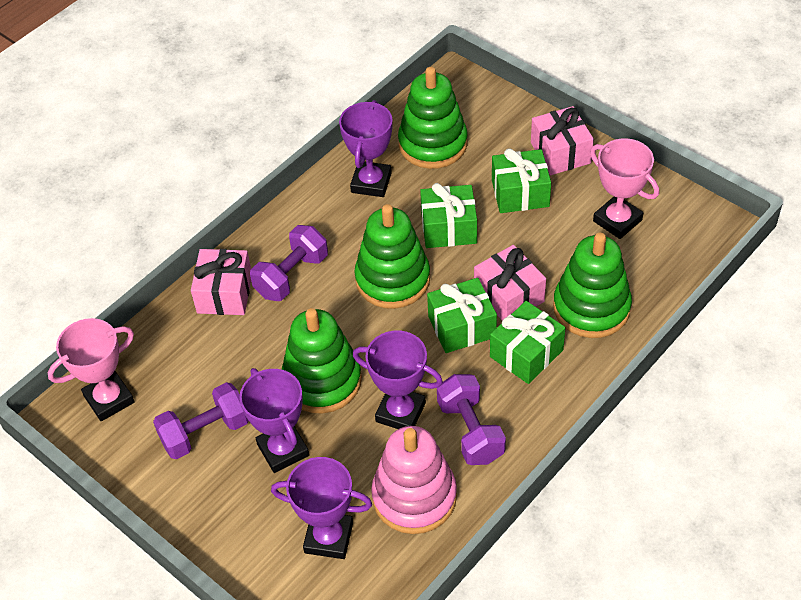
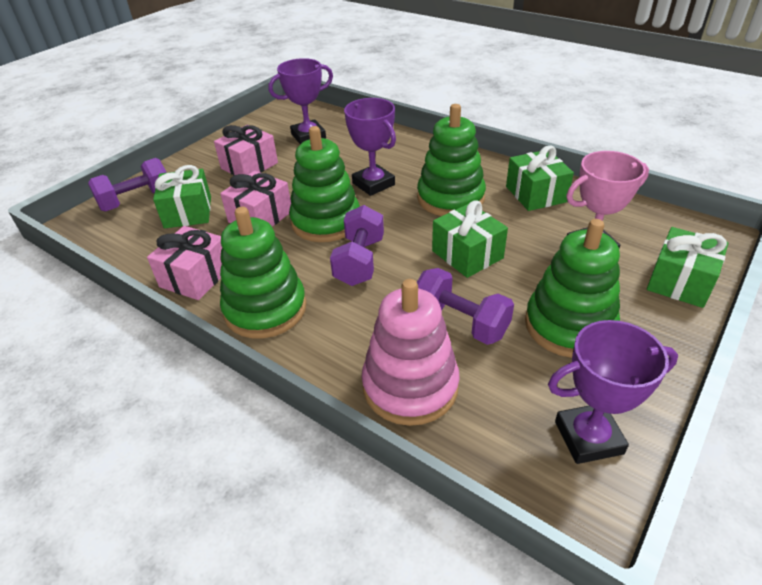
pink trophy: [48,318,135,421] [590,138,659,239] = 2 -> [566,151,649,248] = 1
purple trophy: [240,368,309,473] [271,457,372,559] [339,100,393,197] [353,330,443,429] = 4 -> [268,58,333,144] [344,98,396,196] [548,320,678,464] = 3

